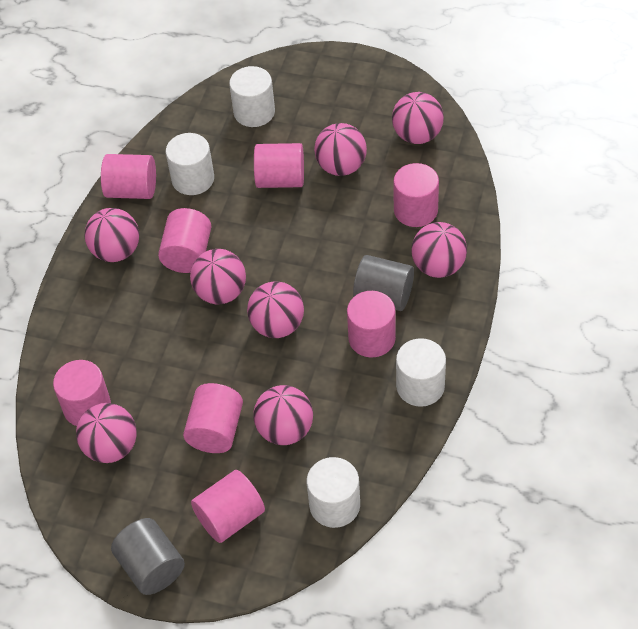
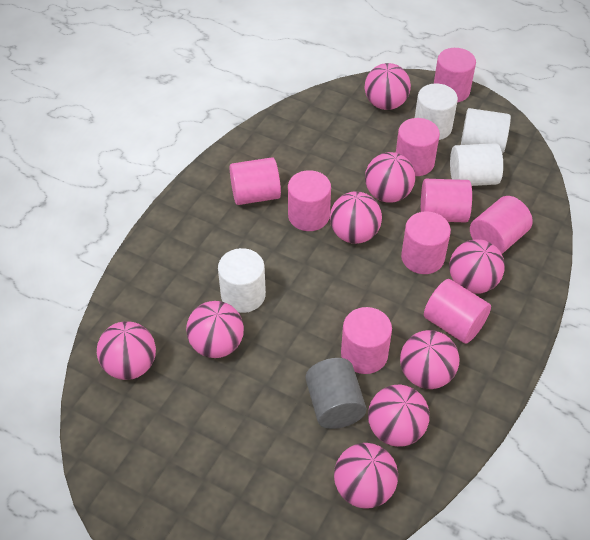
grey cylinder: [111,518,185,595] [353,255,414,311] = 2 -> [306,358,367,429] = 1
pink ball: [76,403,137,463] [85,208,139,262] [190,249,246,304] [247,281,304,338] [253,385,313,445] [314,123,367,176] [392,92,444,144] [411,222,467,278] = 8 -> [97,321,156,380] [186,301,244,358] [330,191,382,244] [334,443,398,509] [365,63,411,110] [365,152,415,203] [368,385,430,447] [400,330,459,389] [449,239,505,294] = 9
pink cylinder: [53,360,111,426] [101,154,156,199] [158,208,211,273] [183,383,243,453] [191,470,265,543] [254,143,304,188] [347,291,396,357] [393,163,439,227] = 8 -> [230,157,281,205] [288,170,331,231] [341,307,392,374] [396,118,440,176] [401,211,451,274] [421,179,472,223] [424,279,491,344] [434,48,476,102] [470,196,533,254] = 9

